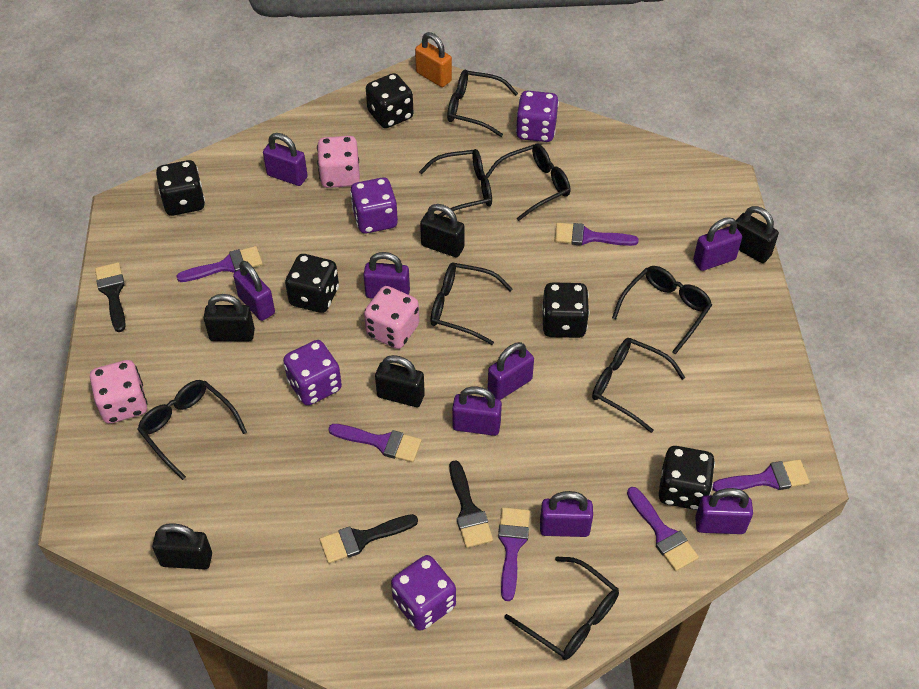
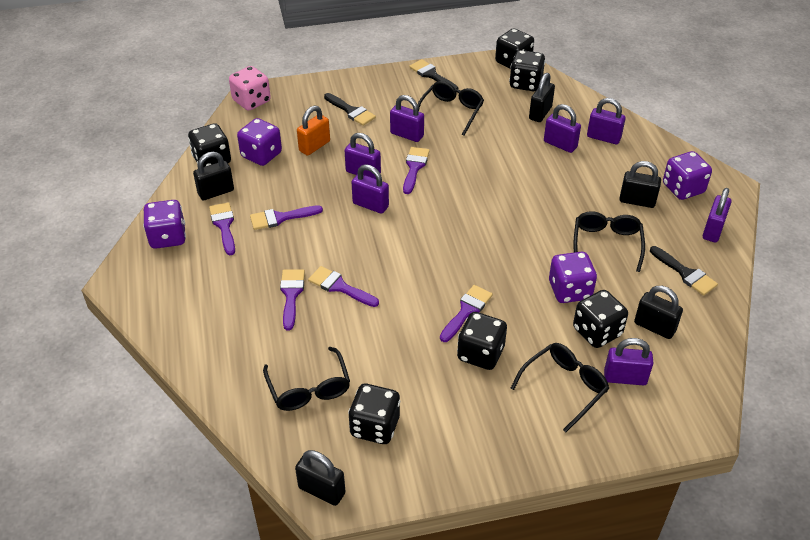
black dice: [156,160,205,216] [285,254,339,313] [366,73,413,128] [542,282,589,338] [659,446,715,510] = 5 -> [188,123,231,167] [348,384,400,444] [457,312,507,370] [495,28,534,69] [509,50,545,91] [573,290,628,348] = 6
black glasses: [137,380,247,480] [419,149,492,216] [430,263,512,345] [447,70,518,137] [486,144,570,221] [505,556,619,660] [592,338,686,433] [612,266,712,355] = 8 -> [263,347,350,411] [418,81,484,136] [511,343,609,432] [574,212,645,272] = 4
pink dice: [90,360,148,423] [317,136,360,188] [364,286,419,349] = 3 -> [229,66,271,111] = 1
purple padlock: [233,261,275,321] [263,133,308,186] [363,252,410,299] [452,386,502,436] [488,342,534,400] [540,491,593,537] [693,217,742,271] [695,488,753,534] = 8 -> [345,133,381,179] [351,164,389,214] [390,95,424,142] [544,104,581,153] [587,98,626,144] [604,338,653,386] [703,188,731,243] = 7

